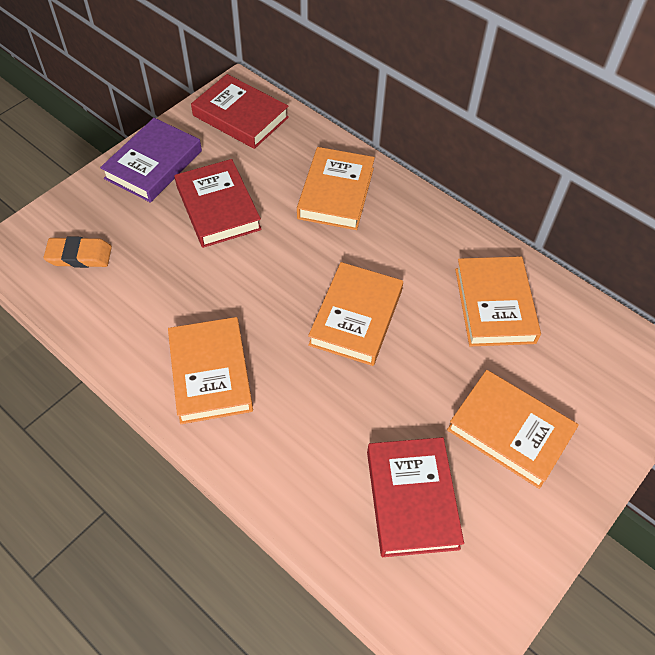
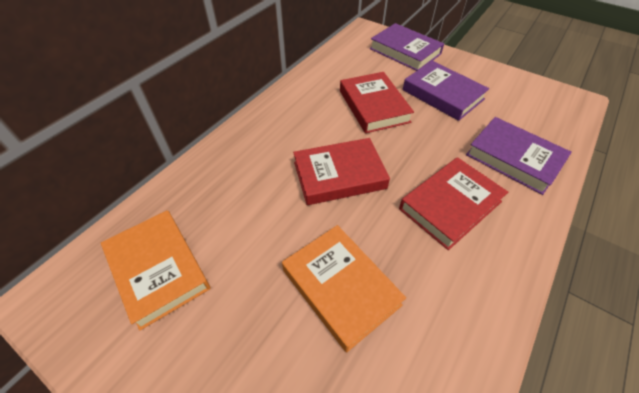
orange book: [168,317,253,424] [297,147,375,230] [308,262,403,366] [447,370,579,489] [455,256,541,346] = 5 -> [101,210,210,331] [282,225,406,352] = 2
orange eraser: [43,236,112,268] = 1 -> none = 0
purple book: [100,118,202,203] = 1 -> [370,23,444,71] [403,61,490,121] [466,117,572,195] = 3

